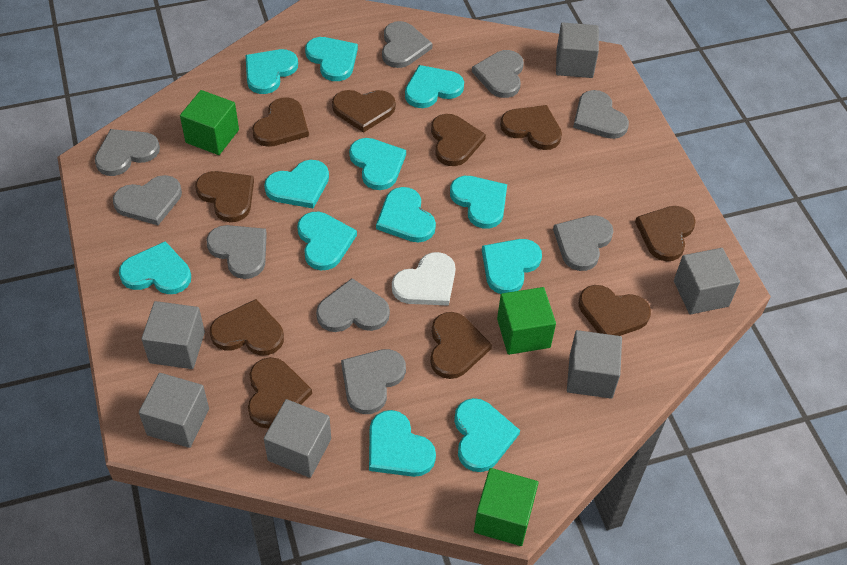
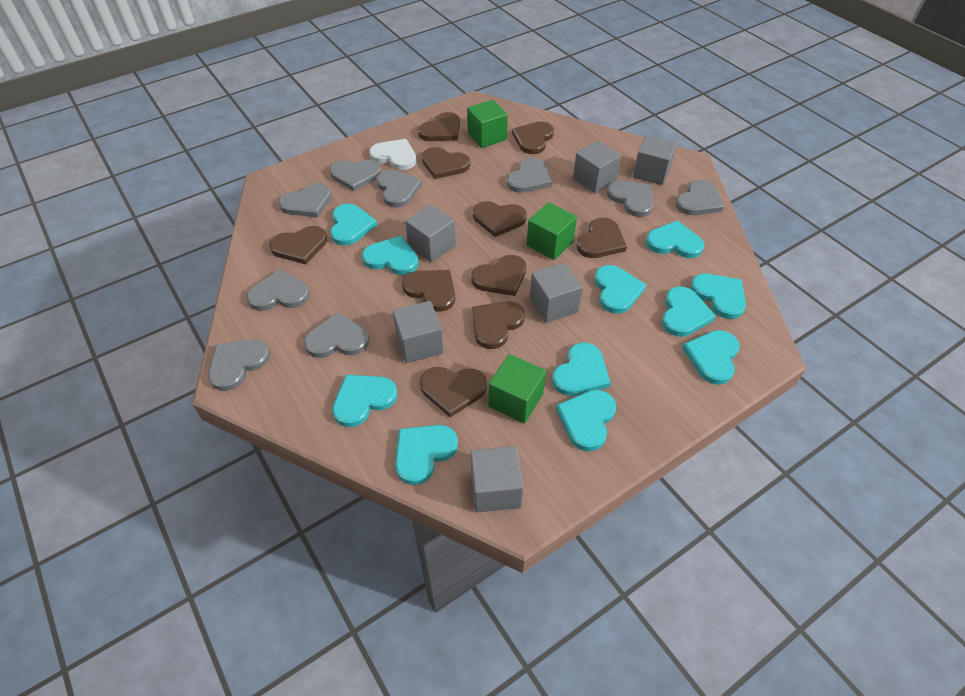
turquoise heart: [119,241,191,294] [246,49,298,94] [264,160,329,208] [298,212,357,270] [305,37,358,81] [349,138,406,190] [369,410,436,477] [376,187,436,242] [405,65,464,108] [450,176,507,229] [454,398,520,472] [482,239,542,294] = 12 -> [330,204,377,246] [332,375,397,427] [362,236,419,275] [395,425,458,485] [552,343,611,396] [556,390,616,451] [594,265,646,314] [646,220,705,258] [662,286,716,337] [682,330,740,385] [690,274,746,319] = 11

